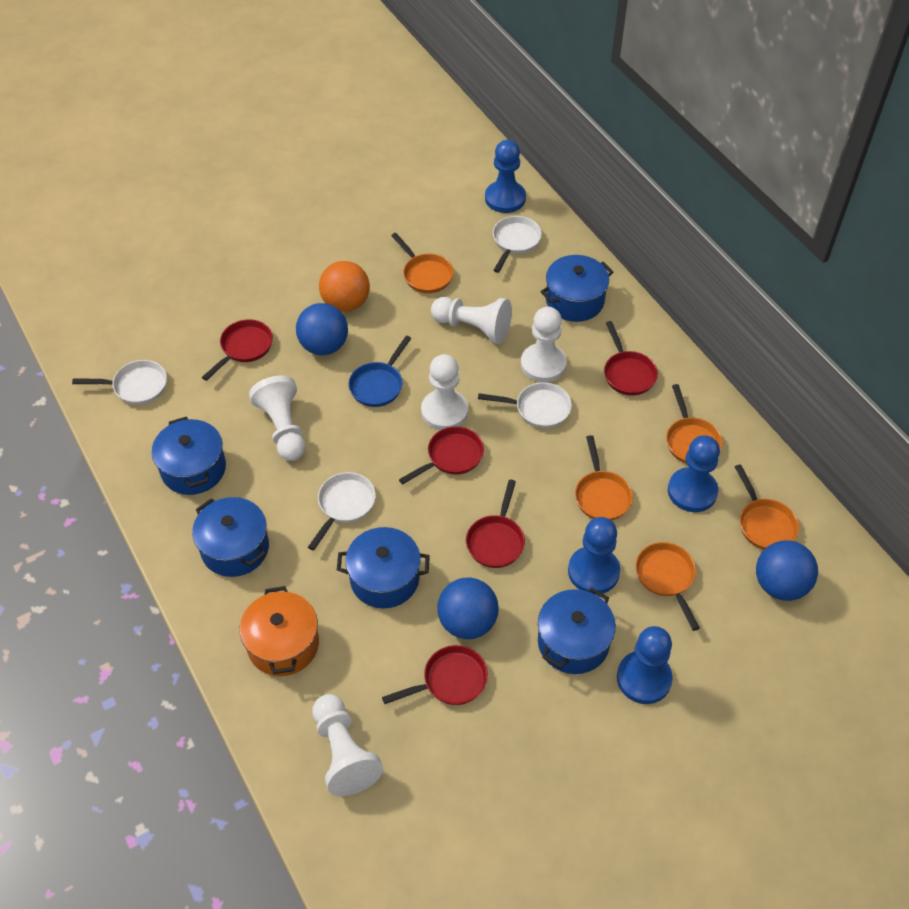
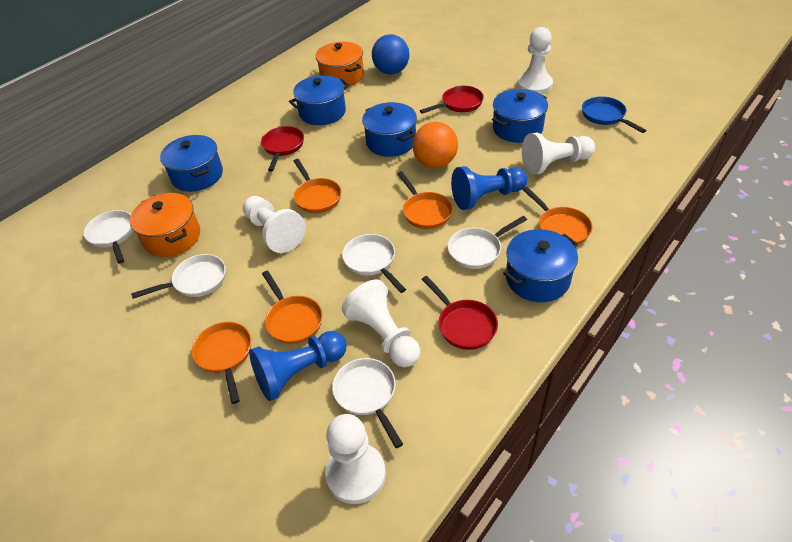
blue ball: [296,303,348,355] [437,577,499,639] [756,540,818,601] = 3 -> [372,34,409,74] = 1
blue pawn: [485,140,526,213] [568,517,620,594] [617,626,673,704] [668,436,720,512] = 4 -> [249,331,347,401] [451,166,527,210] = 2
orange pot: [240,586,319,676] = 1 -> [130,193,200,257] [316,42,364,86] = 2
red pan: [202,319,273,381] [382,645,488,705] [399,426,484,485] [466,479,525,568] [604,321,658,396] = 5 -> [261,126,304,172] [420,86,484,114] [422,276,498,350] = 3
white pan: [72,360,167,405] [308,472,376,550] [478,382,572,428] [493,216,542,273] = 4 -> [84,210,133,264] [131,254,226,299] [332,358,403,448] [342,234,406,293] [448,216,527,269] = 5

